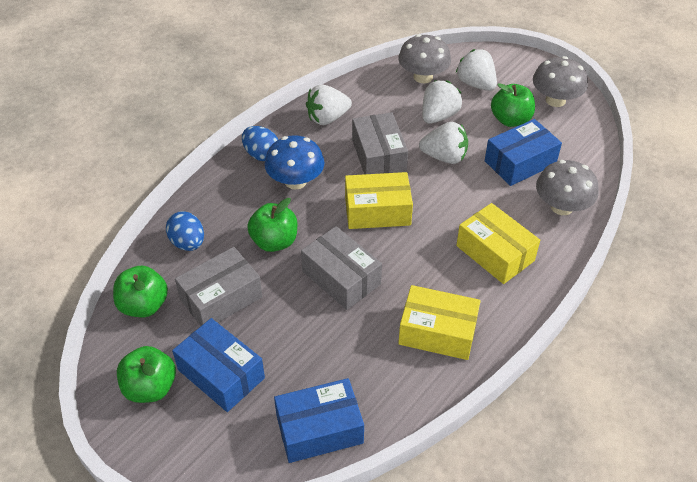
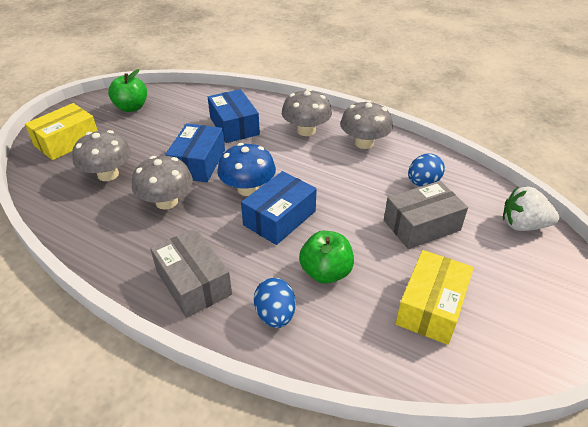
green apple: [113,266,168,317] [117,346,176,403] [247,198,297,252] [491,83,535,127] = 4 -> [108,69,147,112] [299,231,354,284] = 2
grey box: [175,247,263,326] [301,226,382,310] [352,112,408,174] = 3 -> [150,228,232,318] [384,181,468,249] = 2
grey mushroom: [398,34,451,83] [533,56,588,107] [536,160,598,215] = 3 -> [72,130,131,181] [132,156,193,210] [282,89,332,136] [340,100,393,149] = 4
white strawberry: [306,84,352,125] [419,122,468,164] [422,80,462,124] [456,49,497,91] = 4 -> [503,187,559,231] = 1
yellow box: [345,172,413,229] [398,285,481,360] [456,203,540,284] = 3 -> [25,103,98,160] [395,250,474,345] = 2

